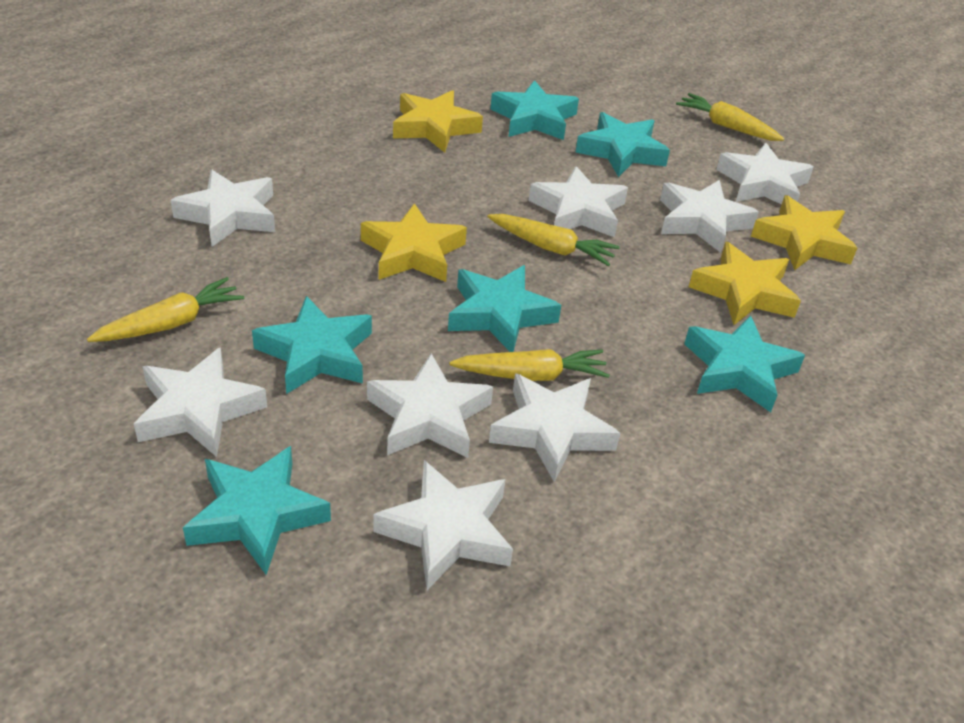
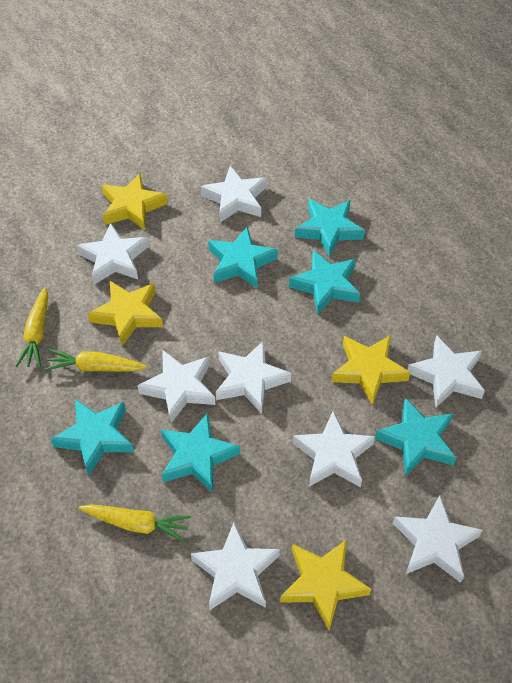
yellow carrot: [87,277,244,342] [449,349,610,381] [487,214,620,266] [676,93,784,141] = 4 -> [16,287,48,368] [45,349,147,372] [79,504,191,542] = 3

